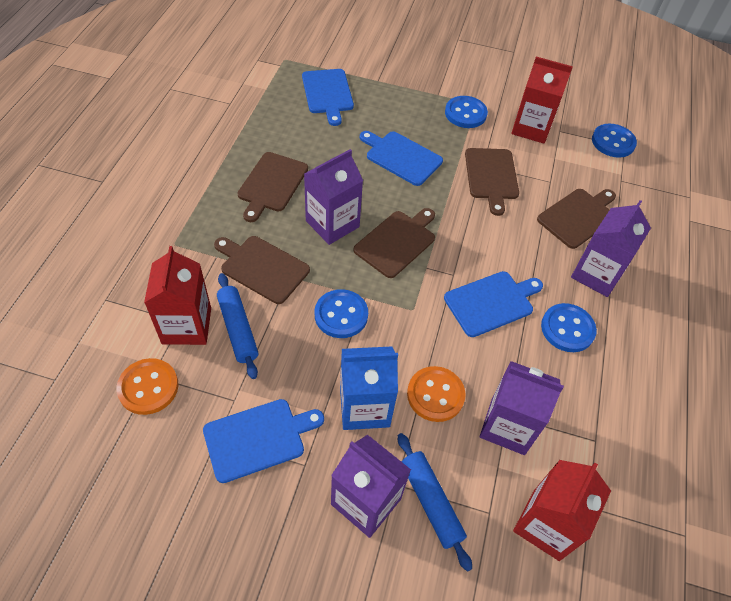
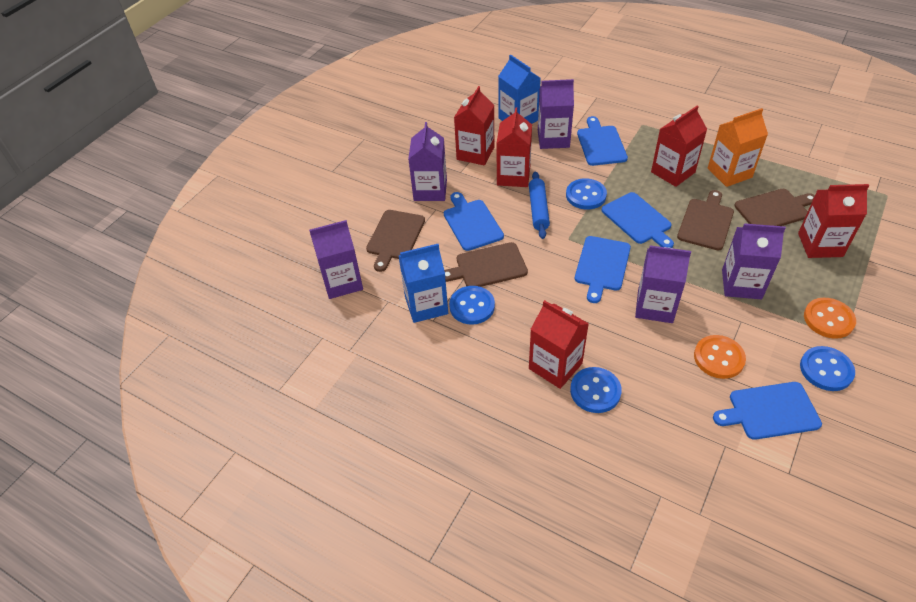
blue carton: [340,346,398,430] = 1 -> [399,244,448,323] [498,55,541,124] = 2
blue cutting board: [203,399,324,483] [302,69,354,126] [360,131,443,186] [444,271,543,337] = 4 -> [444,192,504,251] [575,236,631,303] [577,116,628,166] [602,192,674,248] [713,382,822,440] = 5
blue rolling pin: [217,273,258,379] [398,433,472,572] = 2 -> [529,172,550,239] = 1
brown cutting board: [214,236,310,304] [238,152,308,222] [354,208,435,278] [465,148,519,216] [537,189,616,249] = 5 -> [366,210,425,272] [444,242,528,287] [677,190,734,250] [735,189,815,226] = 4
orange carton: none = 0 -> [708,108,768,187] = 1
purple carton: [304,149,363,245] [331,435,411,538] [480,361,564,455] [571,200,651,297] = 4 -> [309,220,363,299] [408,122,447,201] [538,79,574,149] [635,245,691,323] [722,223,786,299] = 5
red carton: [144,246,211,345] [511,57,573,144] [513,460,611,561] = 3 -> [454,86,494,165] [497,108,532,187] [529,300,589,389] [651,106,707,187] [798,184,869,258] = 5

